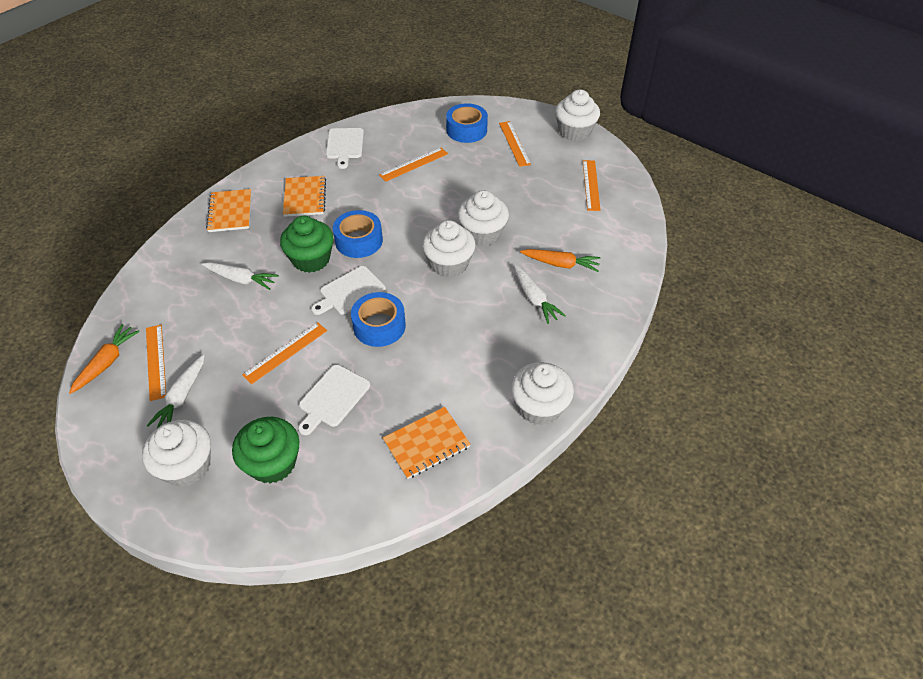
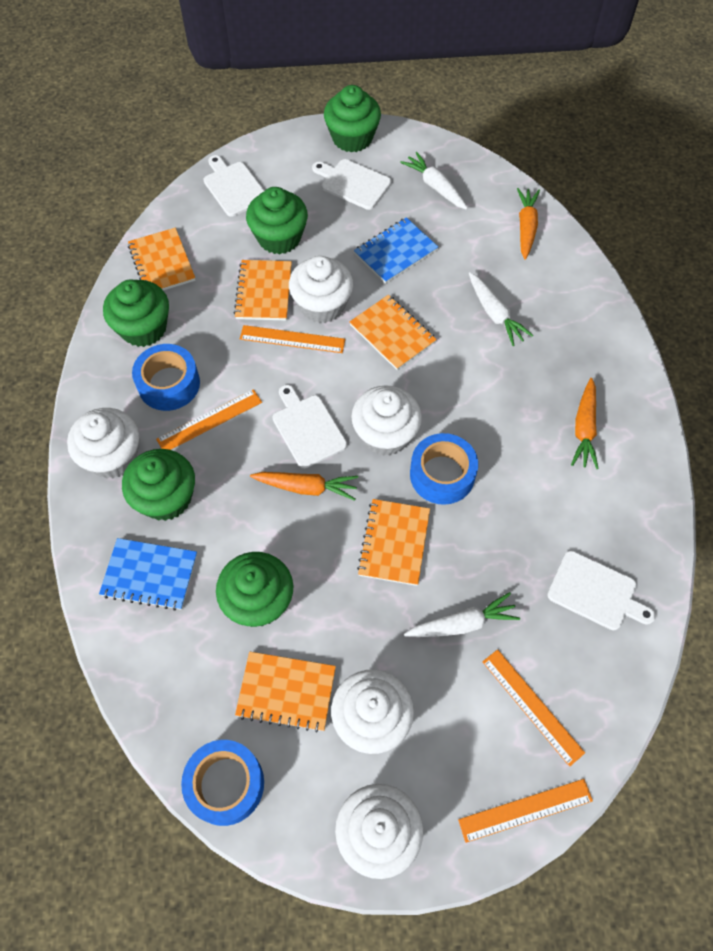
blue notebook: none = 0 -> [99,538,197,610] [354,217,438,284] = 2
green cupcake: [232,417,299,484] [280,216,334,273] = 2 -> [103,279,169,347] [122,449,195,521] [216,552,293,627] [246,187,308,254] [324,85,381,152] = 5
orange carrot: [69,324,140,394] [520,249,600,272] = 2 -> [250,472,358,501] [517,188,540,260] [571,378,599,469] = 3
orange notebook: [206,189,251,232] [283,176,326,217] [383,407,471,479] = 3 -> [128,228,196,290] [234,260,292,321] [235,652,336,733] [349,295,437,370] [357,499,430,586] = 5
orange ruler: [146,325,166,401] [242,322,327,384] [379,148,448,182] [499,121,531,167] [583,160,601,211] = 5 -> [156,389,262,450] [240,325,345,353] [458,779,593,843] [482,649,585,767] = 4
white cutting board: [298,364,370,435] [311,266,386,315] [326,128,364,169] = 3 -> [204,155,264,217] [273,385,347,468] [312,159,392,210] [547,551,656,630] = 4

